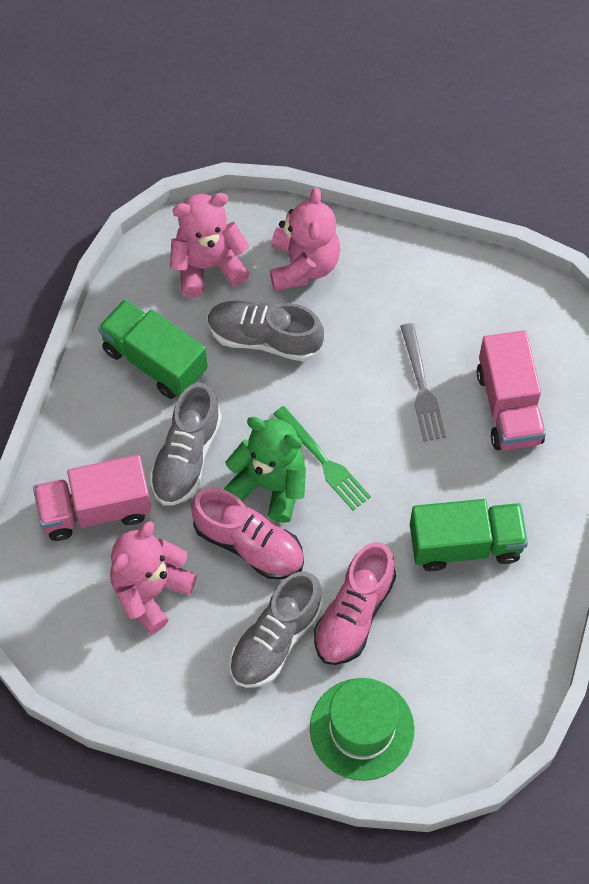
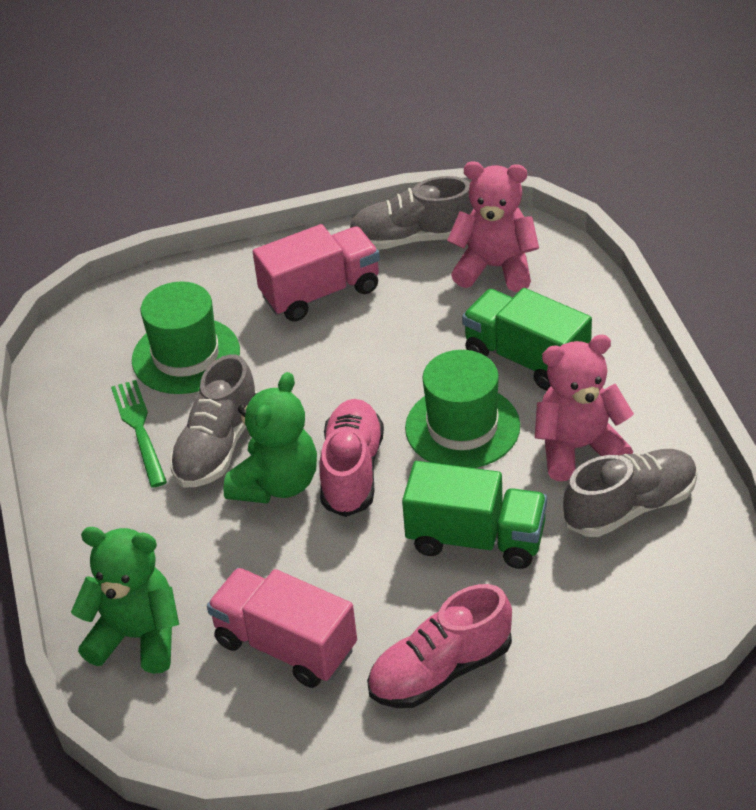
green hat: [310,678,415,781] = 1 -> [132,282,240,394] [405,350,520,468] = 2
green teddy bear: [224,417,306,523] = 1 -> [71,527,179,674] [223,372,317,503] = 2
grey fork: [400,323,446,442] = 1 -> none = 0
pink teddy bear: [110,521,197,634] [170,193,250,298] [270,188,340,291] = 3 -> [447,162,539,292] [535,335,634,481] = 2

